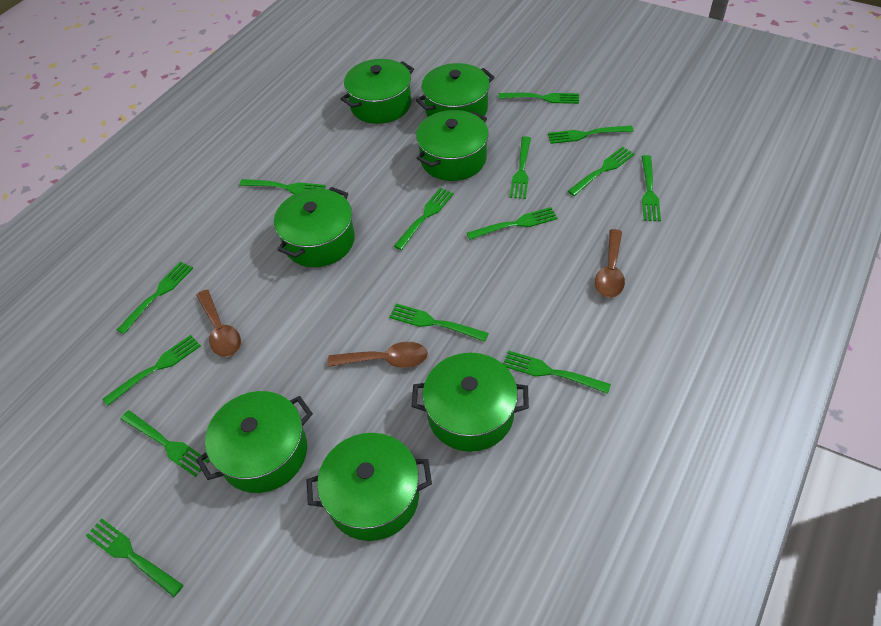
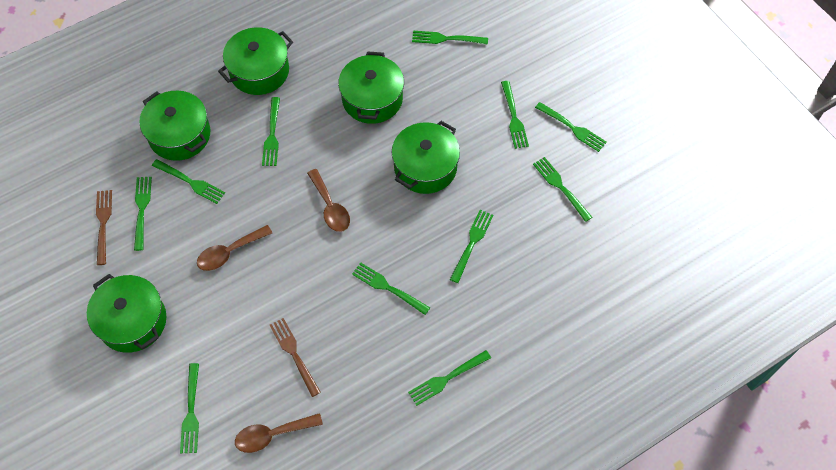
brown fork: none = 0 -> [96,190,112,265] [270,318,321,397] = 2
green fork: [86,518,183,597] [102,335,201,406] [117,262,193,334] [120,410,209,477] [240,179,326,194] [389,303,489,342] [394,188,454,250] [467,207,558,240] [498,93,579,104] [503,351,611,394] [510,136,531,199] [548,125,633,144] [568,147,635,196] [642,155,661,221] = 14 -> [134,177,152,251] [152,159,225,204] [180,363,199,453] [262,97,280,166] [352,262,430,315] [408,350,491,406] [412,31,488,44] [450,210,493,283] [501,81,529,149] [533,157,592,222] [535,102,607,152] = 11
green pot: [196,391,313,493] [274,187,355,267] [306,433,432,541] [341,59,414,124] [412,353,529,452] [416,63,495,117] [416,110,489,181] = 7 -> [87,274,167,353] [139,90,210,161] [218,27,293,95] [338,51,404,124] [392,121,460,194] = 5

